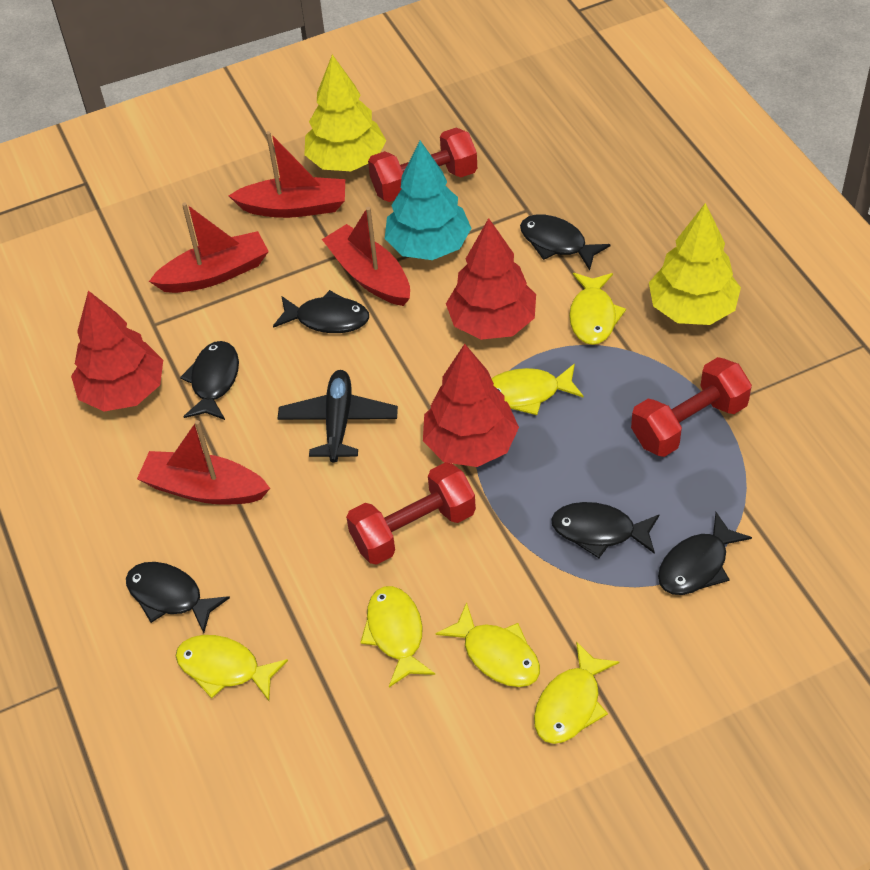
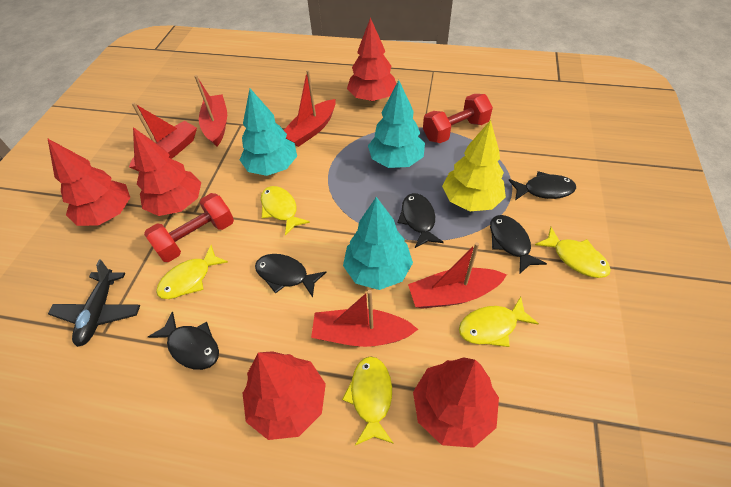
black fish: [126,562,230,633] [180,341,239,420] [273,290,369,333] [520,215,611,271] [551,502,660,558] [658,512,752,595] = 6 -> [148,312,219,370] [255,254,326,297] [398,193,444,248] [490,215,547,274] [509,171,576,200] = 5
red boat: [137,420,270,505] [149,203,269,293] [229,131,345,218] [322,207,410,306] = 4 -> [129,103,197,171] [194,75,227,147] [284,70,336,147] [311,290,418,347] [408,242,507,309] = 5
red dumbbell: [346,462,476,565] [368,128,477,202] [631,357,752,457] = 3 -> [144,193,234,262] [423,94,493,143] = 2
red tree: [71,291,163,411] [423,344,519,467] [446,218,536,340] = 3 -> [48,139,130,226] [133,127,201,216] [243,351,326,440] [347,17,396,101] [413,357,499,448] = 5
turquoise tree: [385,141,471,260] = 1 -> [240,89,297,176] [343,197,413,290] [368,80,425,168] = 3
yellow fish: [176,635,288,701] [360,586,435,687] [436,602,540,687] [491,364,584,415] [534,641,619,744] [569,273,626,345] = 6 -> [156,245,228,299] [261,186,310,236] [342,356,394,446] [459,297,539,347] [535,227,611,278] = 5
yellow tree: [304,54,386,171] [649,203,741,325] = 2 -> [442,120,506,211] = 1

